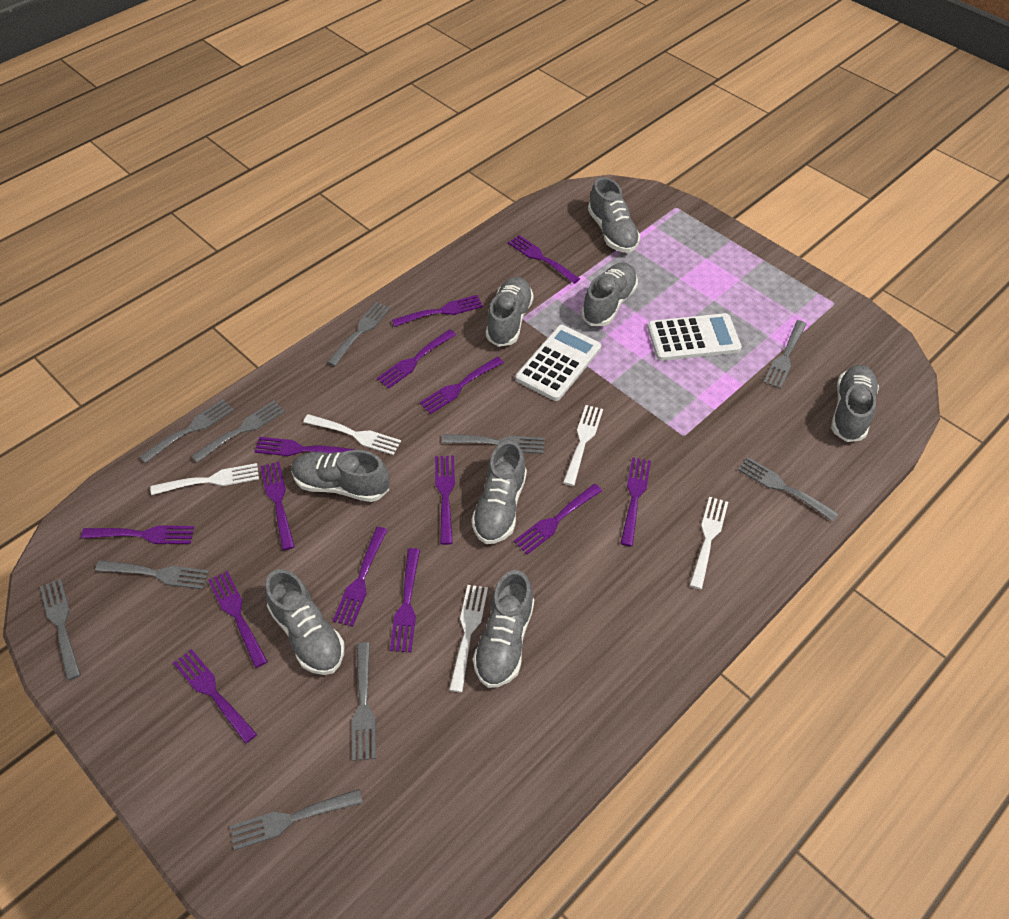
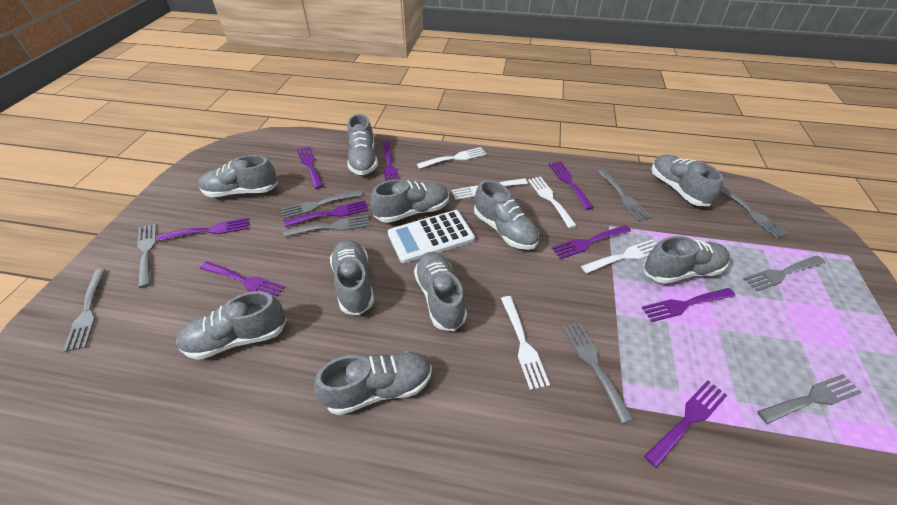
grey fork: [40,579,81,681] [95,560,209,589] [139,399,234,463] [191,401,285,463] [230,789,363,850] [327,302,391,366] [352,642,376,761] [442,434,545,454] [738,457,838,521] [763,320,807,389] = 10 -> [63,269,106,352] [137,224,156,288] [281,190,362,219] [283,215,370,237] [563,322,634,424] [597,169,651,221] [721,186,789,238] [744,256,825,291] [757,374,862,424] = 9
grey shoe: [265,569,345,675] [291,450,389,502] [471,441,527,544] [473,570,534,688] [486,277,534,347] [581,263,638,326] [588,177,640,253] [831,365,879,442] = 8 -> [176,291,287,360] [198,155,278,197] [314,352,432,415] [330,240,374,315] [347,114,378,175] [371,179,449,223] [414,252,467,331] [474,180,539,250] [643,236,730,284] [651,155,723,206] = 10
purple fork: [81,525,194,544] [173,649,257,744] [208,571,268,668] [254,437,357,456] [260,462,295,550] [333,527,388,627] [377,329,456,389] [390,548,420,652] [392,295,483,327] [419,357,504,414] [435,455,455,545] [508,235,580,284] [514,484,602,555] [620,457,651,546] = 14 -> [157,218,249,242] [200,261,285,296] [284,200,368,227] [296,146,323,189] [382,141,399,181] [548,161,594,210] [552,225,631,259] [641,288,735,322] [644,380,728,468] = 9
white calculator: [515,325,601,401] [647,313,742,361] = 2 -> [388,210,475,263] = 1

